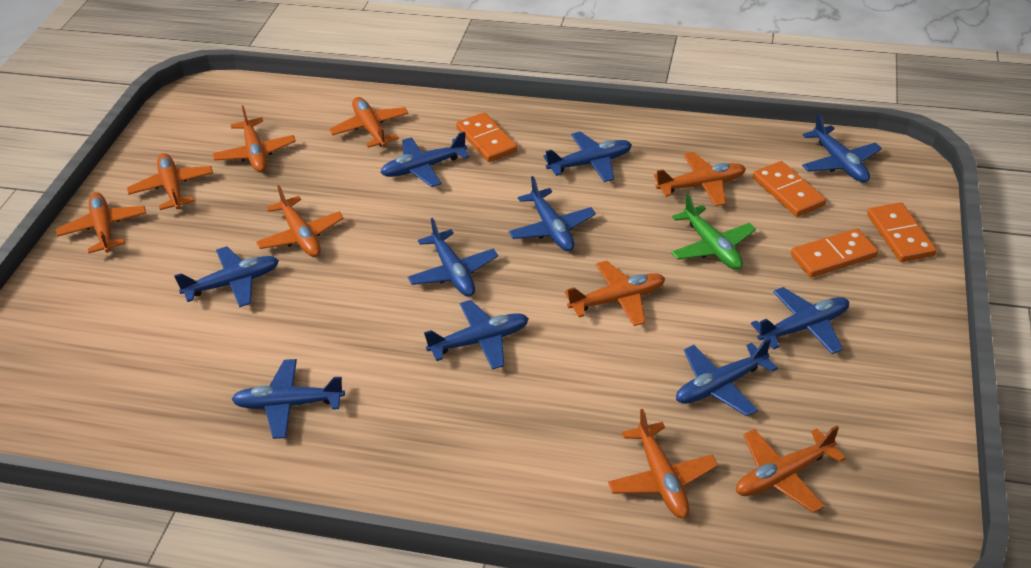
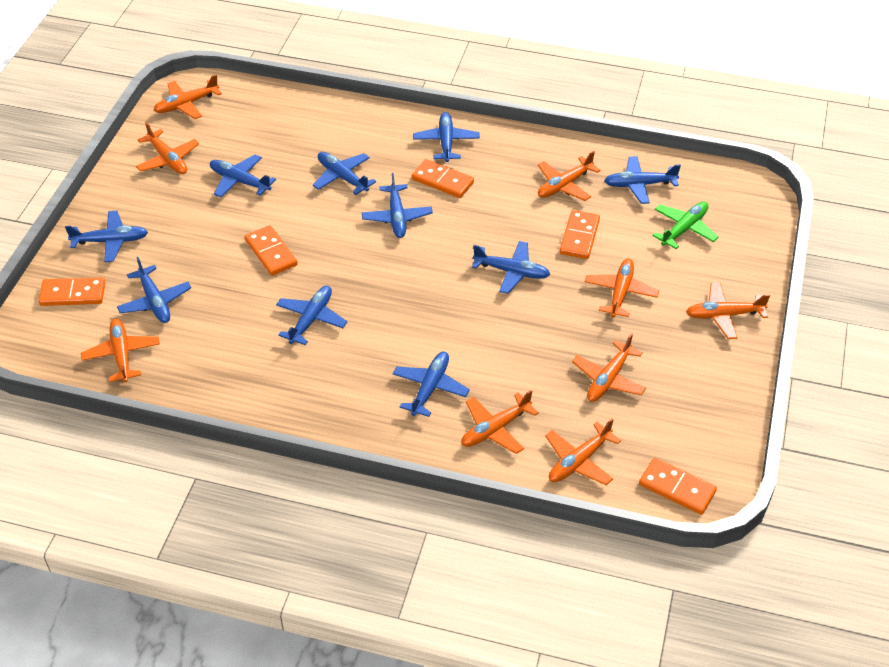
orange domino: [456,113,518,162] [753,161,826,217] [791,229,878,277] [867,202,937,262] = 4 -> [39,277,106,306] [245,225,298,276] [412,159,474,198] [560,210,600,259] [639,458,717,515] = 5

